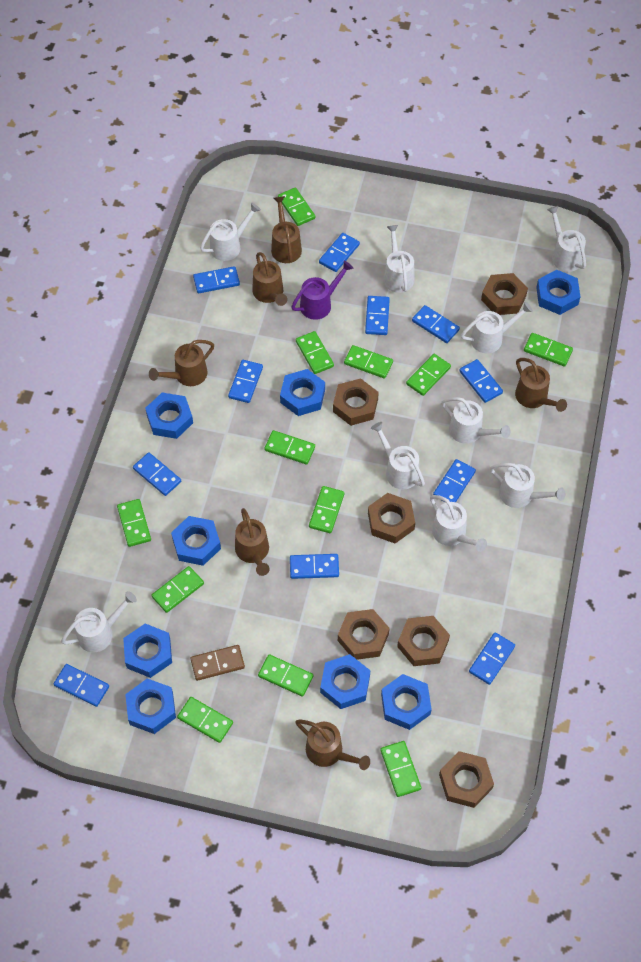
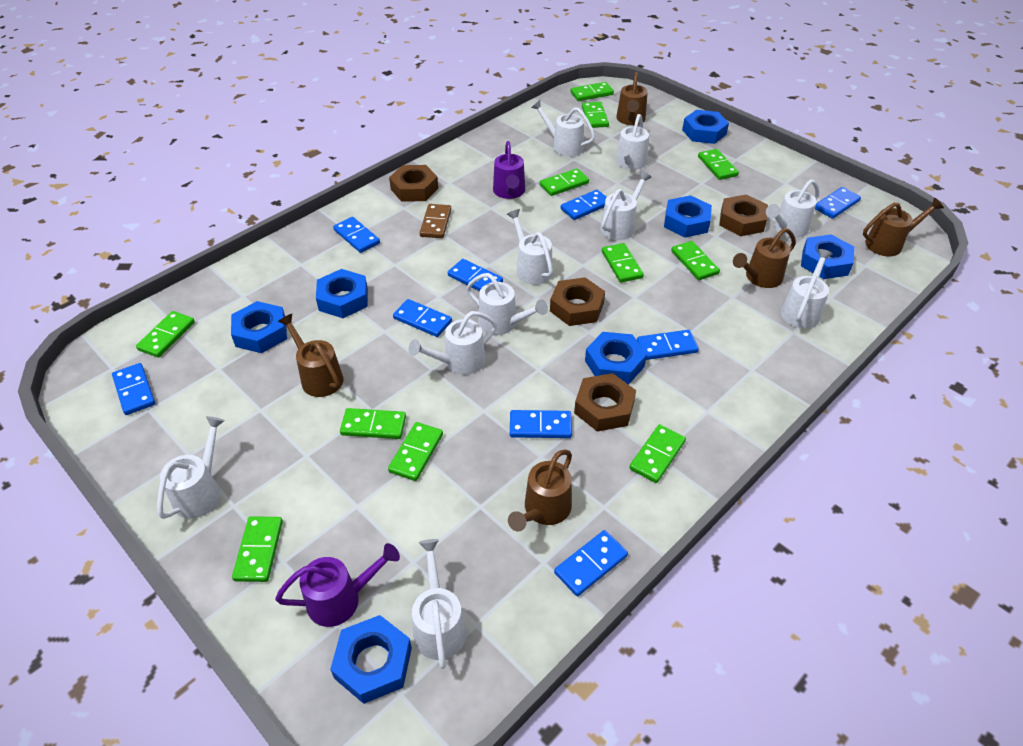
blue domino: [54,664,109,707] [133,452,181,496] [193,266,240,293] [228,360,263,403] [290,554,339,579] [319,233,360,272] [365,296,390,335] [412,305,460,343] [433,459,476,502] [459,359,503,403] [469,632,515,685] = 11 -> [112,363,155,415] [333,217,380,253] [393,299,452,337] [448,259,503,291] [510,410,572,438] [554,530,628,596] [561,190,607,220] [637,330,699,360] [815,187,861,219] = 9
blue nut: [123,624,172,678] [125,678,176,734] [145,392,193,439] [171,516,221,566] [280,369,325,416] [320,654,370,709] [381,674,432,730] [536,270,580,315] = 8 -> [231,301,287,353] [316,269,368,318] [330,615,412,704] [585,332,647,385] [664,195,712,238] [682,110,729,144] [801,234,854,279] = 7
brown nut: [333,378,379,426] [338,609,390,660] [368,493,415,543] [397,616,450,666] [439,751,494,808] [481,273,528,315] = 6 -> [389,165,438,202] [550,277,605,326] [574,373,636,432] [719,194,768,236] = 4
brown watering can: [149,340,214,386] [235,508,270,576] [252,252,287,306] [271,196,302,263] [295,719,370,770] [515,358,567,412] = 6 -> [278,314,343,397] [508,449,572,532] [616,72,648,125] [733,228,796,288] [863,198,944,256] = 5
green domino: [117,499,151,547] [152,566,204,613] [177,697,233,743] [258,654,313,697] [264,430,315,465] [278,187,316,226] [296,331,334,374] [309,486,344,533] [344,345,393,379] [380,741,421,797] [406,354,451,396] [524,333,573,367] = 12 -> [136,311,195,358] [232,516,283,582] [340,408,406,439] [388,422,443,481] [540,168,589,196] [570,82,614,101] [582,102,609,128] [602,243,644,282] [629,424,686,483] [671,241,720,280] [698,149,739,180] = 11
purple watering can: [291,261,353,320] = 1 -> [275,543,400,627] [493,141,525,199] = 2
white watering can: [61,591,137,652] [200,203,261,261] [371,422,425,489] [384,225,414,293] [430,495,487,552] [441,397,510,444] [461,302,533,353] [490,463,565,508] [547,206,586,272] = 9 -> [157,416,225,519] [408,311,497,375] [412,539,467,669] [466,273,548,335] [507,209,553,285] [531,100,595,156] [601,171,652,240] [616,114,649,170] [766,179,819,238] [781,249,833,329] = 10

